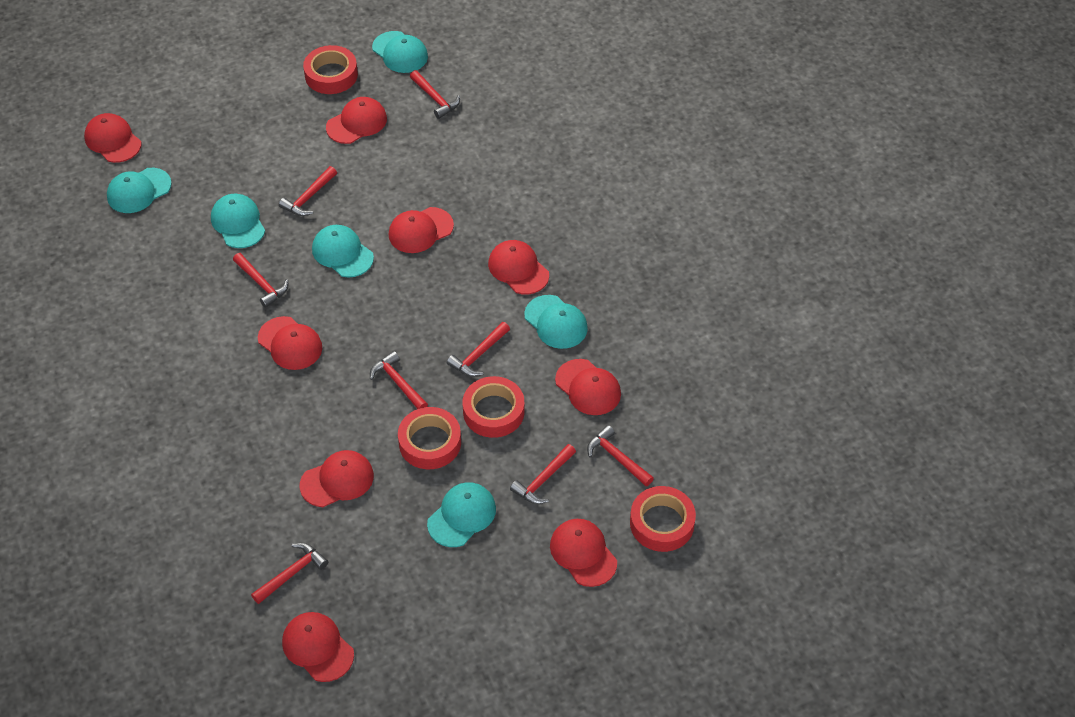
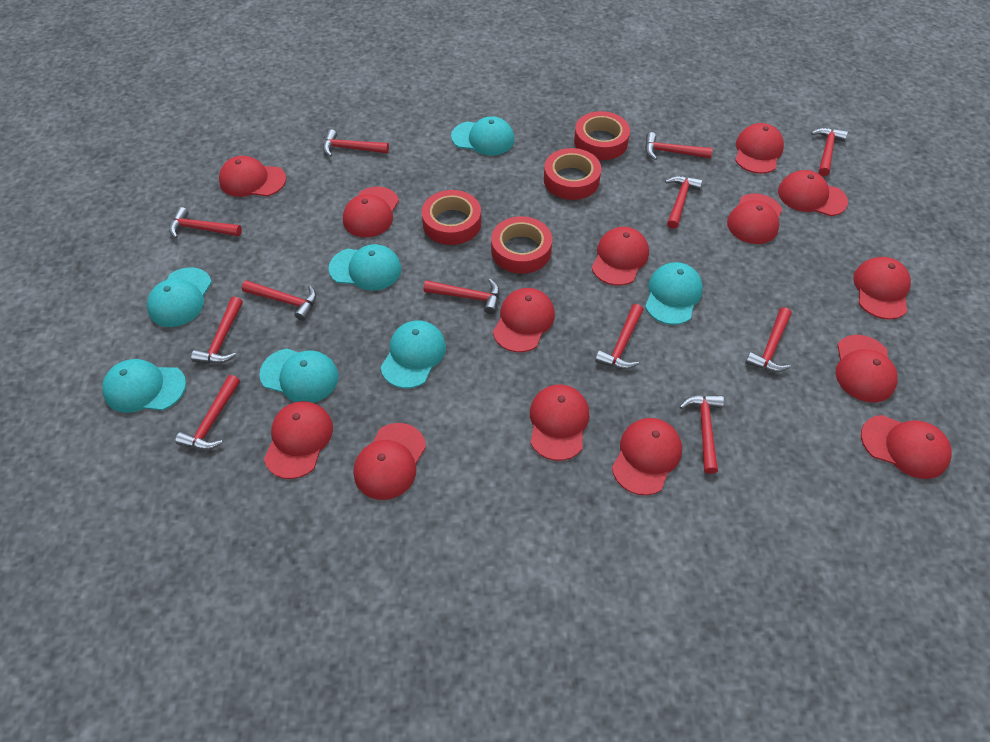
red cap: [84,113,141,163] [258,316,322,370] [282,612,354,682] [300,450,374,507] [326,97,387,144] [389,207,454,253] [488,240,549,294] [550,519,617,587] [555,359,621,415] = 9 -> [219,156,286,197] [264,401,333,479] [343,187,399,237] [353,423,426,500] [493,288,555,352] [530,385,589,461] [592,227,649,286] [612,418,682,495] [727,193,783,244] [735,123,784,174] [778,170,848,216] [836,335,898,402] [853,257,911,320] [861,415,952,479] = 14
red hammer: [233,253,288,308] [251,543,328,604] [279,166,337,216] [370,351,428,409] [410,70,460,119] [447,322,510,377] [510,444,576,504] [587,425,654,486] = 8 -> [169,207,242,238] [175,375,240,450] [191,297,243,364] [242,280,316,321] [323,129,389,157] [424,279,500,314] [595,304,643,369] [645,132,713,160] [665,176,703,229] [680,395,724,474] [745,307,792,372] [811,128,848,176] = 12
turquoise cap: [107,168,172,213] [211,194,265,248] [312,225,374,278] [372,31,428,73] [427,482,496,547] [524,295,588,349] = 6 -> [102,359,186,413] [147,267,212,327] [259,348,339,403] [328,244,402,291] [381,320,446,389] [451,116,515,156] [645,262,703,325] = 7

